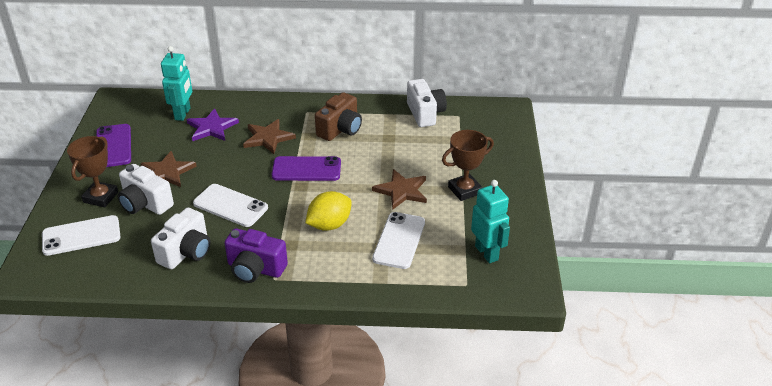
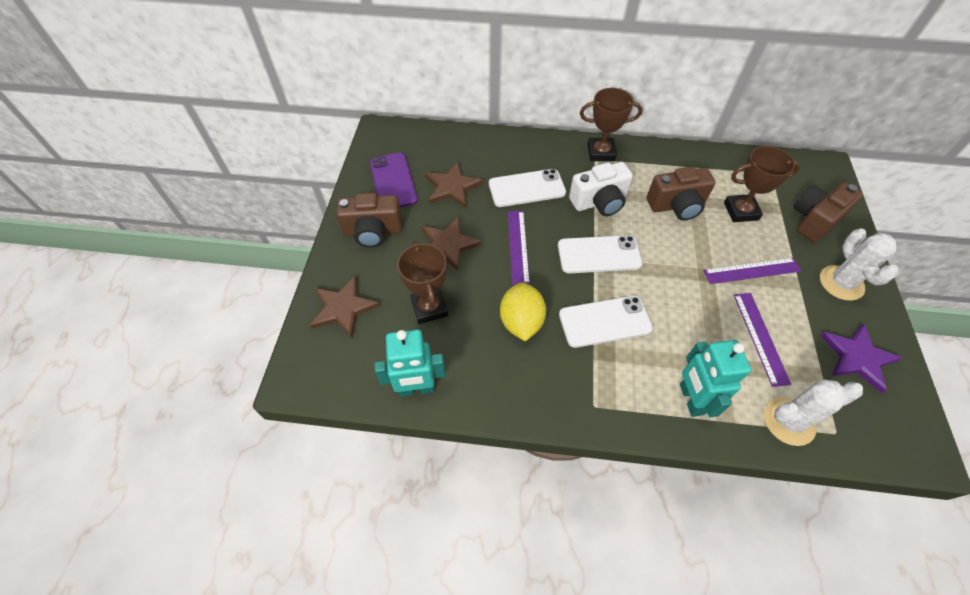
brown camera: [315,92,362,141] = 1 -> [336,193,402,248] [647,167,716,221] [793,182,863,243] = 3
brown trophy: [67,136,118,207] [442,130,494,201] = 2 -> [397,241,448,324] [580,88,642,161] [724,146,800,222] = 3
purple camera: [224,228,288,283] = 1 -> none = 0
purple phone: [96,124,131,167] [271,156,341,181] = 2 -> [370,153,418,208] = 1
purple ruler: none = 0 -> [508,211,530,285] [703,258,801,284] [734,293,791,387] = 3
white cactus: none = 0 -> [764,379,863,446] [820,228,898,301] = 2
white camera: [118,164,174,215] [151,208,211,269] [407,79,447,127] = 3 -> [569,162,633,216] = 1

